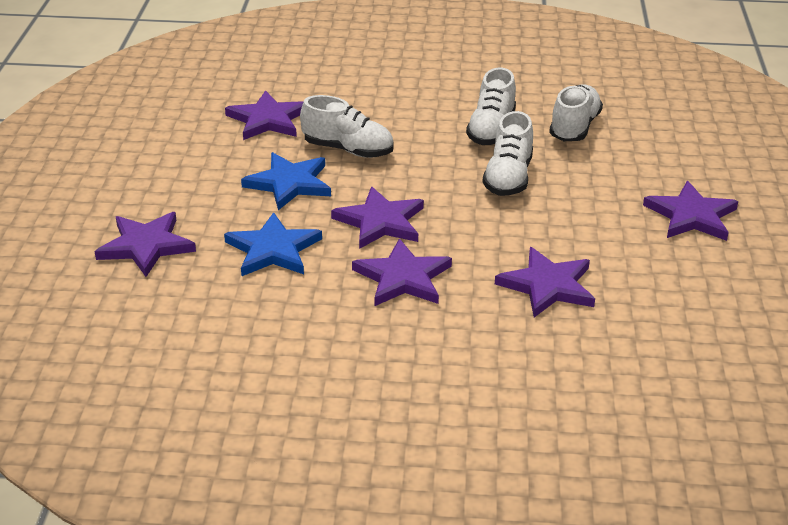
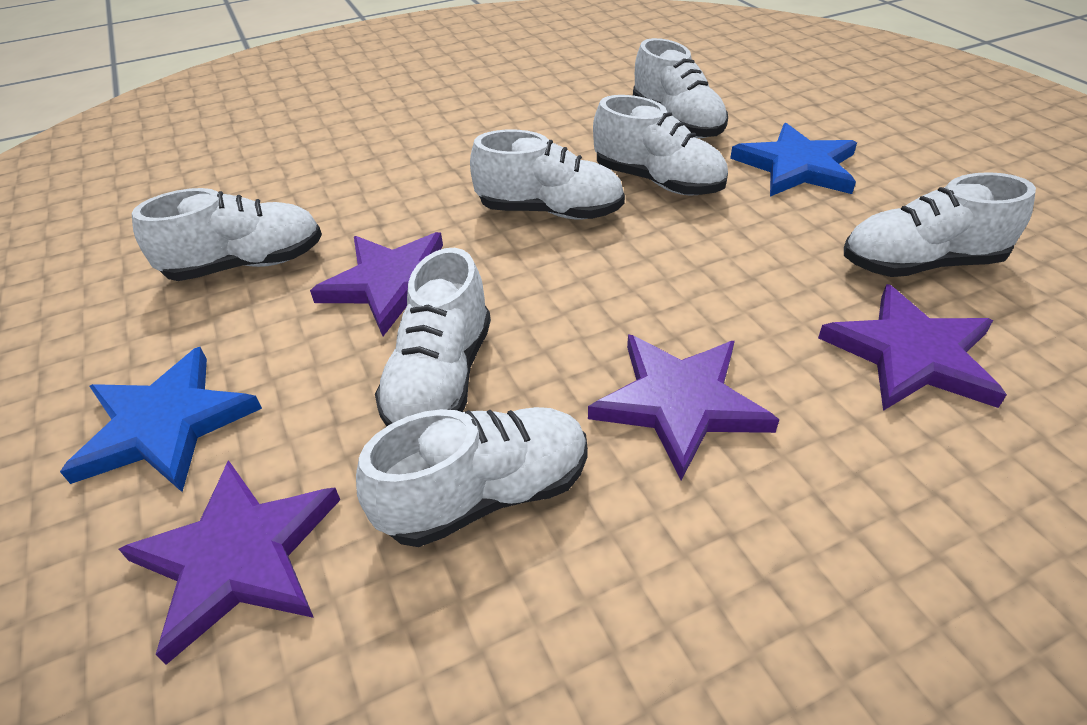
purple star: [95,212,196,277] [225,90,304,140] [331,187,424,249] [352,238,452,306] [495,247,595,317] [643,181,738,241] = 6 -> [119,460,340,665] [310,232,443,336] [588,334,779,480] [818,284,1007,411] = 4
white shoe: [300,95,394,158] [466,68,516,145] [482,111,533,196] [549,84,603,141] = 4 -> [132,188,322,281] [356,407,588,547] [375,248,491,426] [470,130,625,219] [593,95,728,195] [633,38,728,138] [844,172,1036,277] = 7

